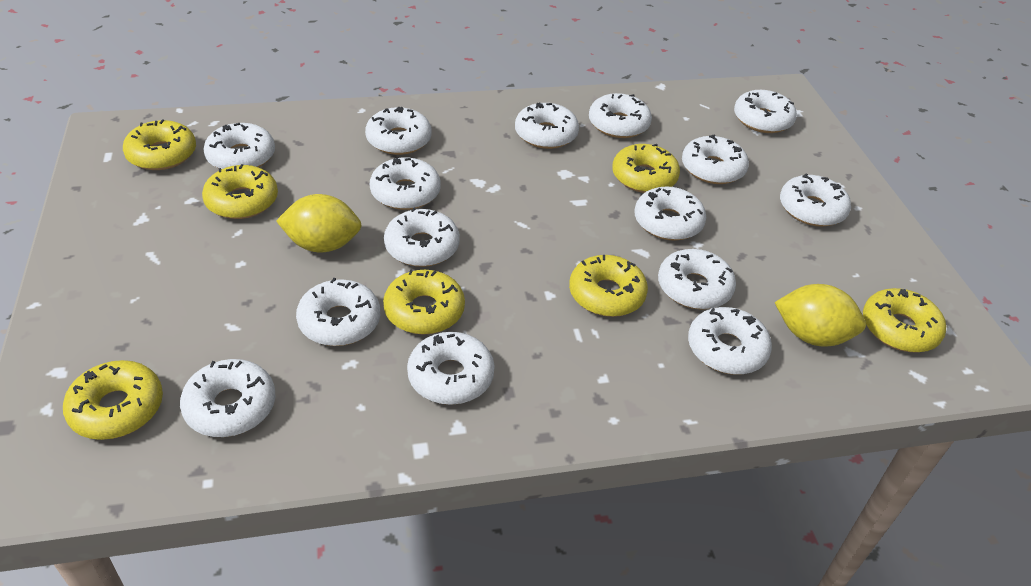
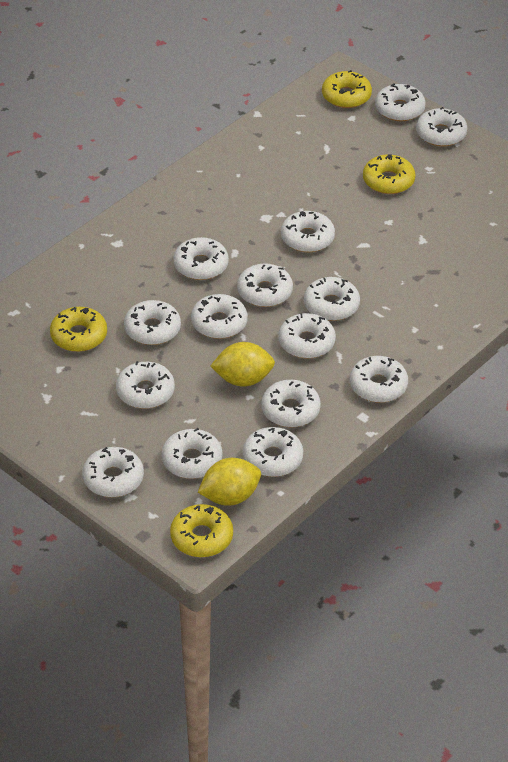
yellow donut: [63,360,163,440] [123,119,196,170] [202,164,278,219] [383,269,465,335] [569,255,648,317] [612,144,680,193] [863,288,946,353] = 7 -> [50,307,107,352] [170,504,233,557] [322,70,372,108] [363,154,415,194] = 4

